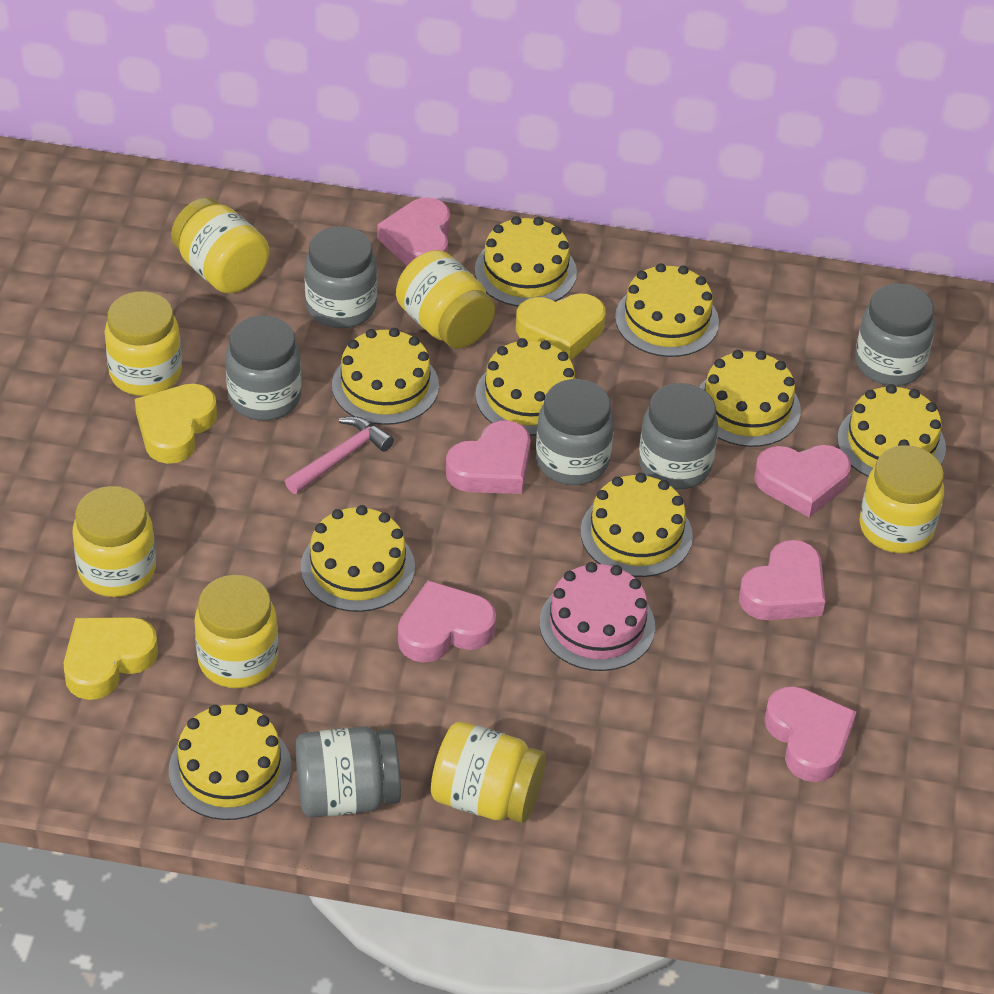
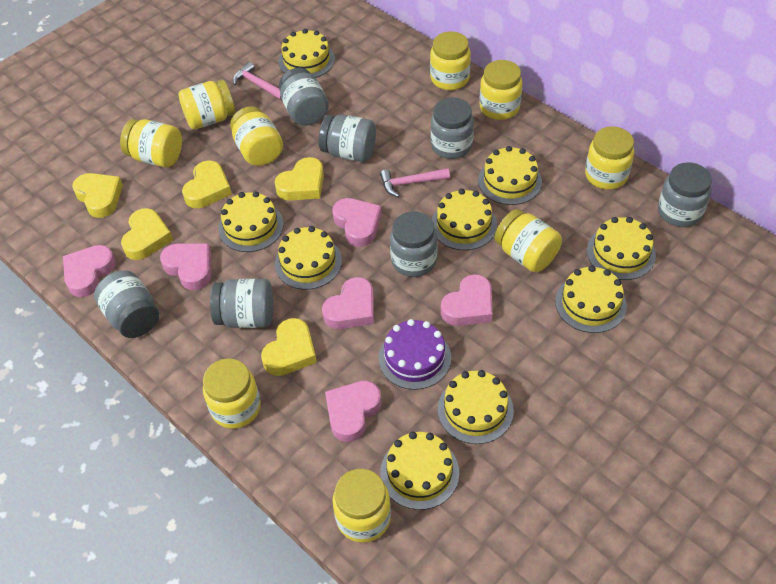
grey jar: [226,316,301,421] [295,727,401,818] [305,226,377,328] [536,379,614,485] [639,383,718,489] [855,283,935,386] = 6 -> [94,270,159,338] [210,279,273,328] [279,68,329,126] [319,114,376,162] [390,211,437,277] [431,97,474,159] [658,162,712,227] = 7
pink cake: [539,562,655,671] = 1 -> none = 0
pink hammer: [285,416,394,494] = 1 -> [233,62,282,100] [380,168,450,197] = 2
purple cake: none = 0 -> [378,319,451,390] = 1
yellow heart: [63,617,158,700] [135,384,217,464] [516,293,606,360] = 3 -> [72,173,123,218] [121,208,173,260] [182,160,232,208] [261,318,317,376] [274,157,324,201] = 5
yellow jar: [73,486,156,597] [105,291,182,396] [171,198,269,294] [194,575,278,688] [396,250,495,348] [431,722,546,823] [860,445,944,553] = 7 -> [120,119,182,168] [178,80,235,130] [203,358,261,429] [230,106,283,166] [332,469,391,543] [430,31,471,90] [480,60,523,120] [494,209,562,272] [585,126,634,190] = 9

